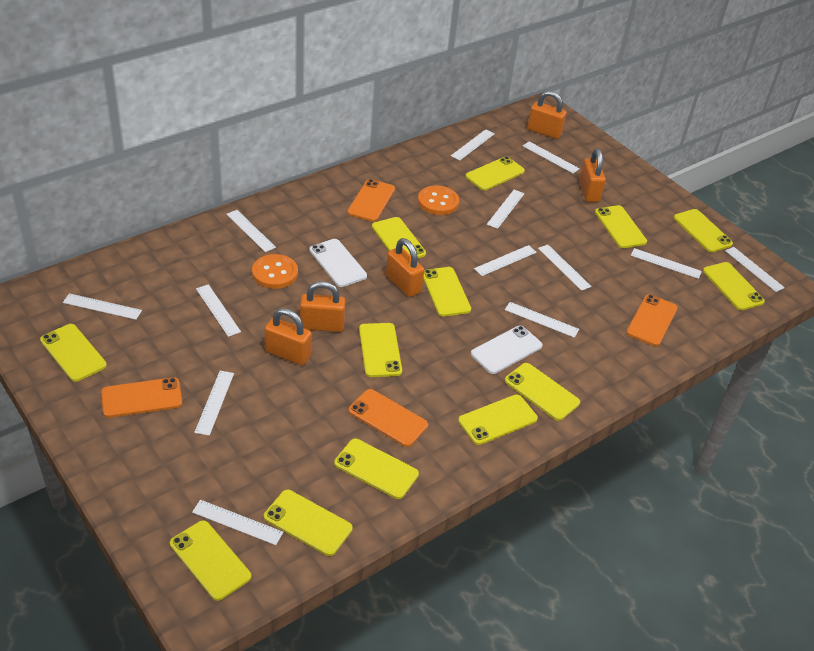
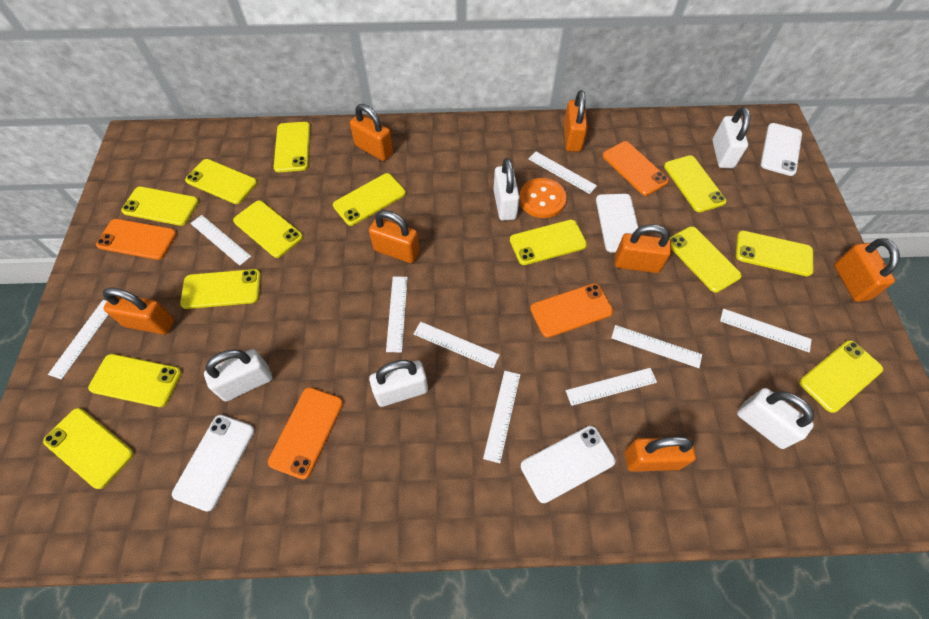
orange button: [252,254,298,289] [418,185,459,215] = 2 -> [519,178,567,218] = 1
orange padlock: [265,308,312,365] [300,281,346,332] [386,238,424,297] [527,91,567,139] [579,149,606,202] = 5 -> [103,287,174,335] [350,104,393,161] [369,210,420,263] [564,90,588,152] [615,224,671,273] [625,436,696,472] [834,238,900,302] = 7
white padlock: none = 0 -> [204,349,272,401] [369,360,428,407] [493,158,520,221] [712,107,750,169] [737,388,814,449] = 5
white phone: [309,239,367,287] [471,326,543,374] = 2 -> [172,415,255,512] [521,426,616,503] [596,194,638,253] [760,123,802,176] = 4
white ruler: [63,293,142,320] [192,500,283,545] [194,371,234,436] [196,284,241,337] [226,210,276,252] [451,129,495,160] [474,245,537,276] [487,190,525,229] [505,302,579,338] [523,141,580,173] [538,245,592,291] [631,248,702,279] [725,247,785,292] = 13 -> [48,300,109,380] [190,215,251,266] [386,277,408,352] [414,322,500,368] [483,371,520,463] [529,152,597,194] [566,368,657,406] [611,325,702,368] [720,309,812,352] = 9

